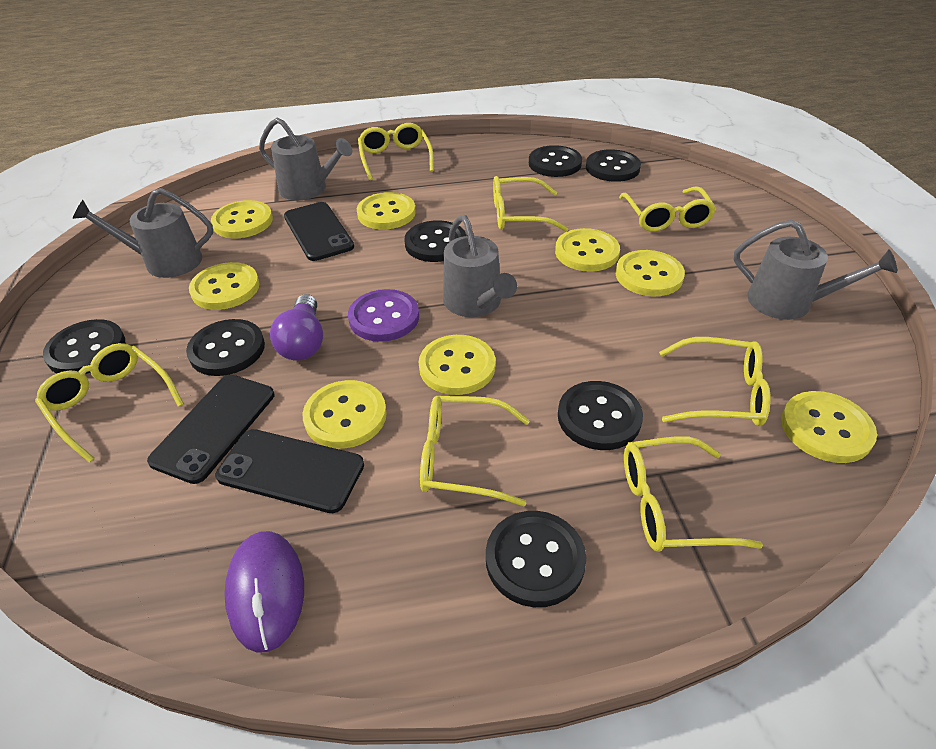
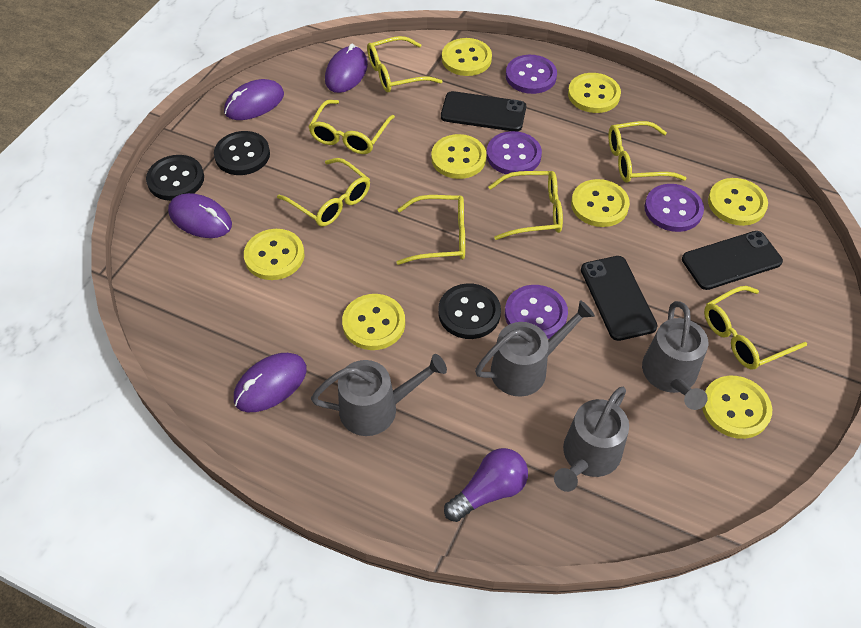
black button: [43,319,125,374] [186,319,265,376] [404,220,466,262] [486,511,586,607] [529,145,582,177] [558,381,643,450] [586,149,641,182] = 7 -> [146,155,204,201] [214,131,270,175] [438,283,501,339] = 3
purple button: [348,289,419,342] = 1 -> [487,131,542,174] [505,285,568,339] [506,55,557,94] [645,184,704,232] = 4
purple mouse: [224,531,304,653] = 1 -> [168,193,232,238] [224,79,284,120] [234,353,307,412] [325,44,368,93] = 4

